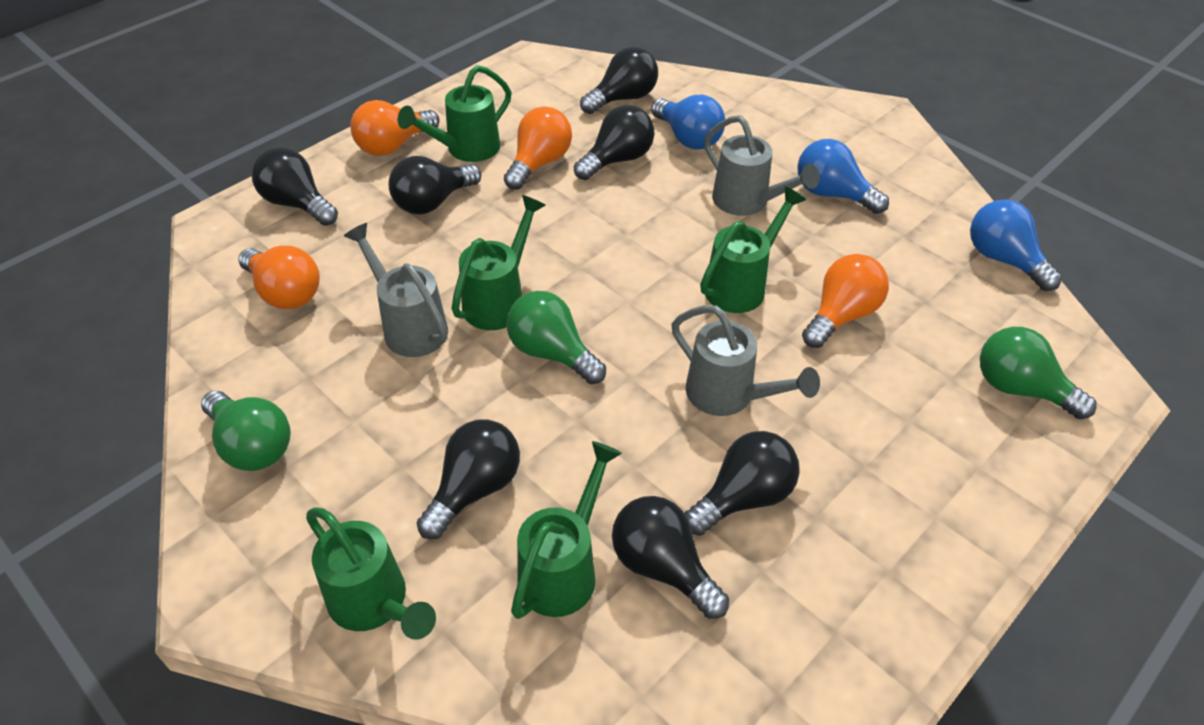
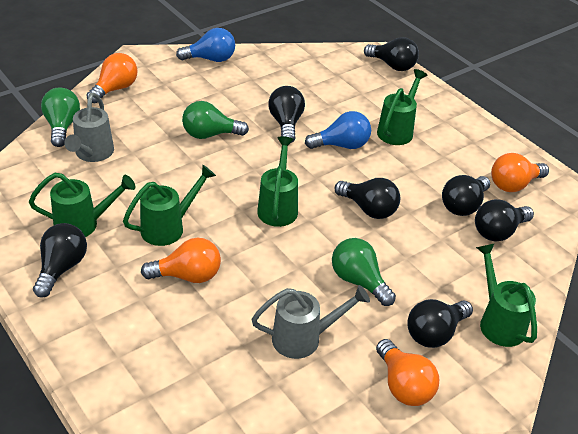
blue light bulb: [651,95,725,150] [797,139,889,214] [970,200,1062,291] = 3 -> [176,28,235,62] [305,111,371,149] = 2
grey watering can: [344,223,448,357] [672,305,820,416] [704,115,820,216] = 3 -> [64,93,114,162] [251,285,370,359] = 2

